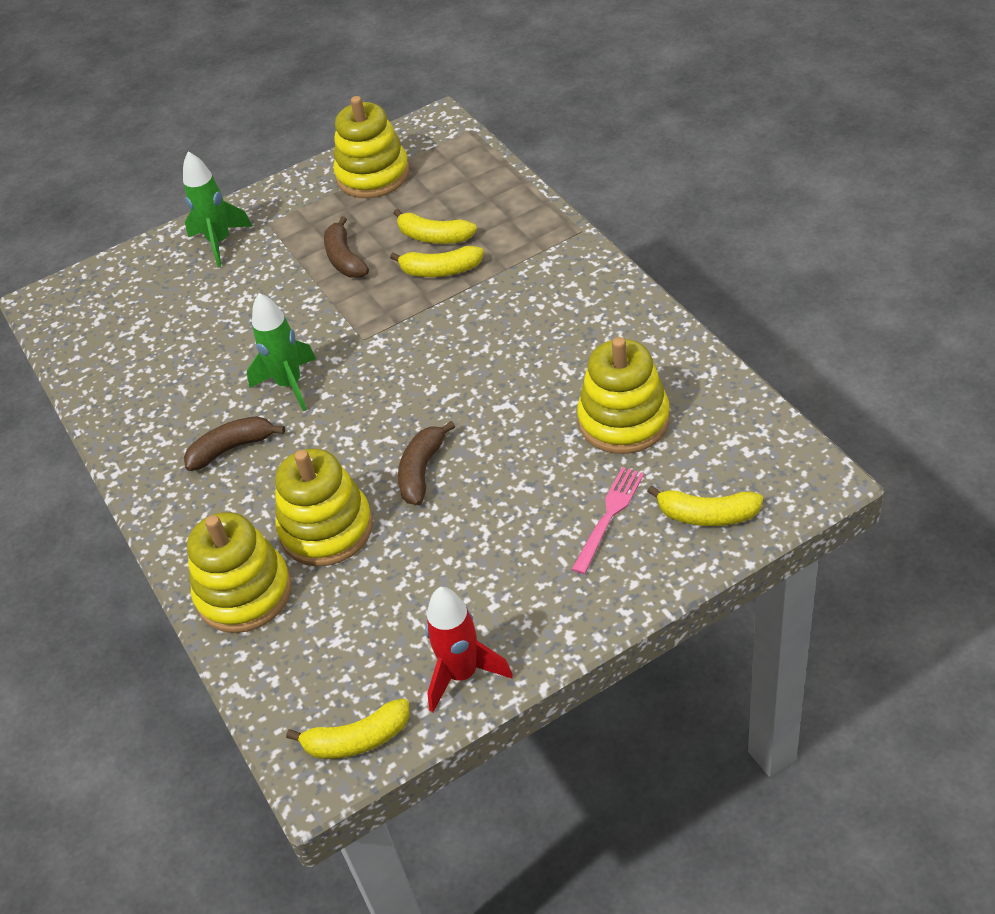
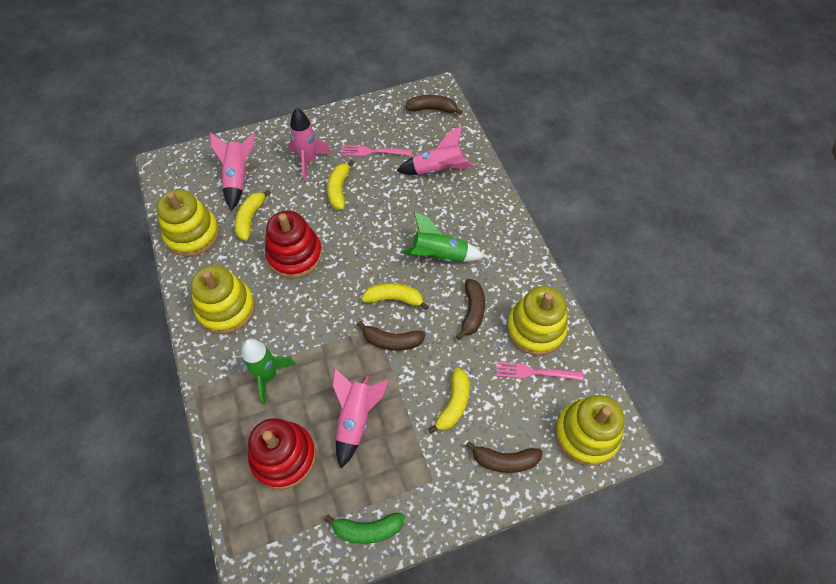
brown banana: [184,416,285,471] [324,216,369,278] [398,421,455,505] = 3 -> [357,321,426,351] [406,95,462,115] [456,279,485,340] [466,441,543,473] = 4
green banana: none = 0 -> [324,512,405,544] = 1
pink fork: [572,467,644,574] = 1 -> [341,145,412,157] [496,362,584,380] = 2
pink rocket: none = 0 -> [210,133,255,211] [288,108,332,181] [332,368,388,468] [397,126,474,175] = 4
red rocket: [425,587,513,712] = 1 -> none = 0
red stacking toy: none = 0 -> [248,418,316,489] [265,211,322,278] = 2

